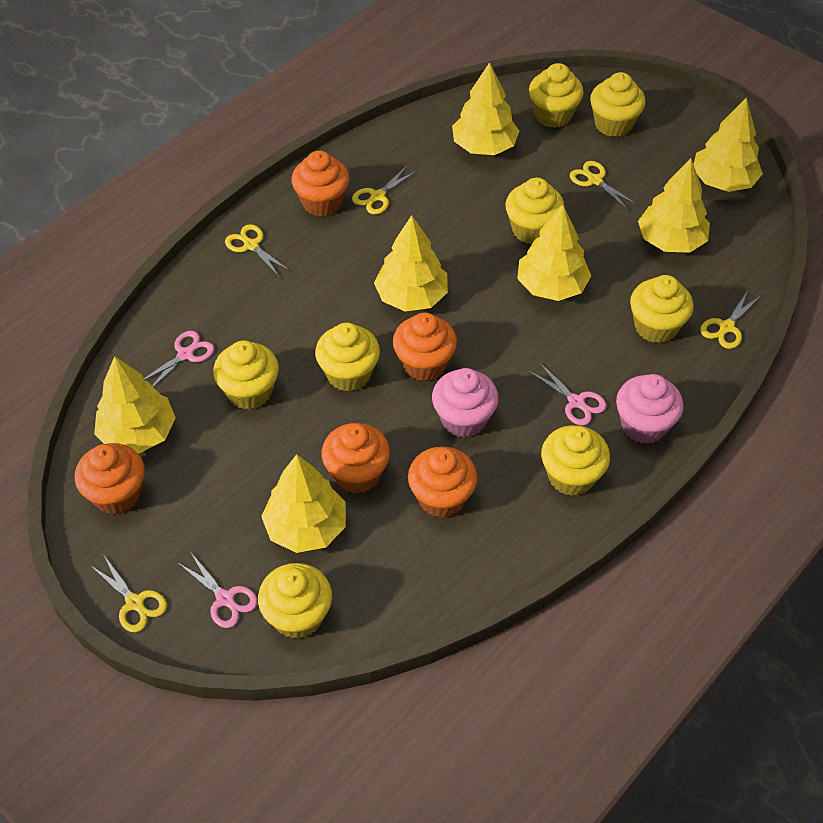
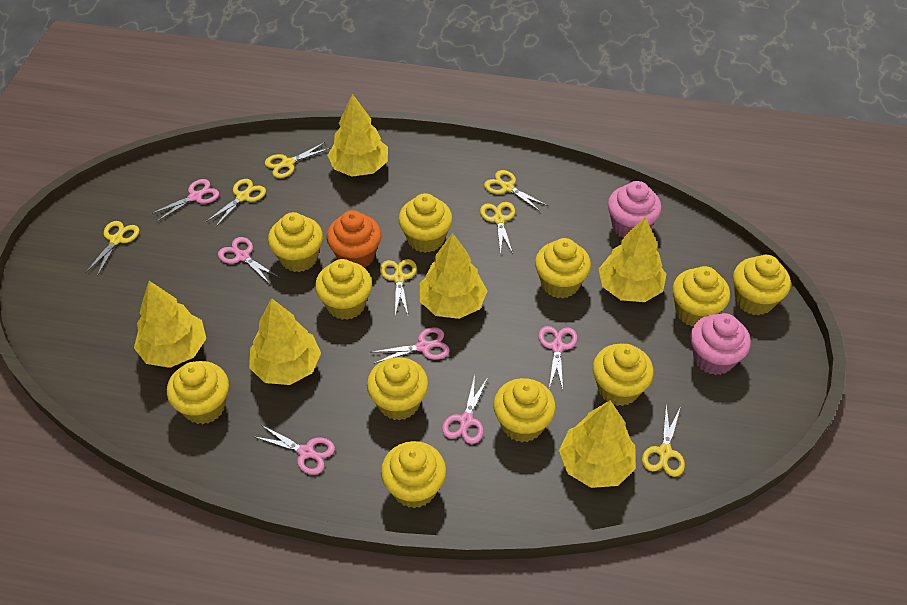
orange cupcake: [75,443,145,514] [291,150,350,217] [321,423,390,493] [393,312,457,381] [408,446,478,518] = 5 -> [326,210,381,268] = 1
pink scissors: [144,331,214,387] [177,553,258,628] [529,362,607,426] = 3 -> [150,179,219,221] [218,237,280,284] [253,425,335,475] [372,327,450,364] [442,375,488,444] [538,326,577,390] = 6
yellow cupcake: [213,340,279,410] [258,563,332,639] [315,323,380,391] [505,178,565,244] [529,63,584,128] [541,425,610,496] [590,72,646,137] [630,275,694,343] = 8 -> [167,361,229,424] [268,212,323,272] [315,259,372,320] [367,357,428,420] [381,441,446,508] [398,193,452,253] [493,378,556,442] [535,238,591,298] [593,344,654,406] [672,266,730,327] [733,255,791,315] = 11
yellow scissors: [90,554,167,632] [225,224,290,278] [352,166,417,215] [570,161,638,211] [700,291,760,349] = 5 -> [85,221,139,276] [206,179,266,228] [265,142,331,178] [380,259,417,315] [480,202,515,255] [484,170,548,212] [642,404,685,477] = 7
yellow tree: [94,356,176,454] [261,454,346,553] [374,215,448,312] [452,62,519,155] [517,205,591,301] [638,158,710,253] [693,98,763,192] = 7 -> [134,281,206,368] [249,298,321,385] [327,94,388,177] [420,233,487,319] [559,400,636,488] [599,217,667,302] = 6

